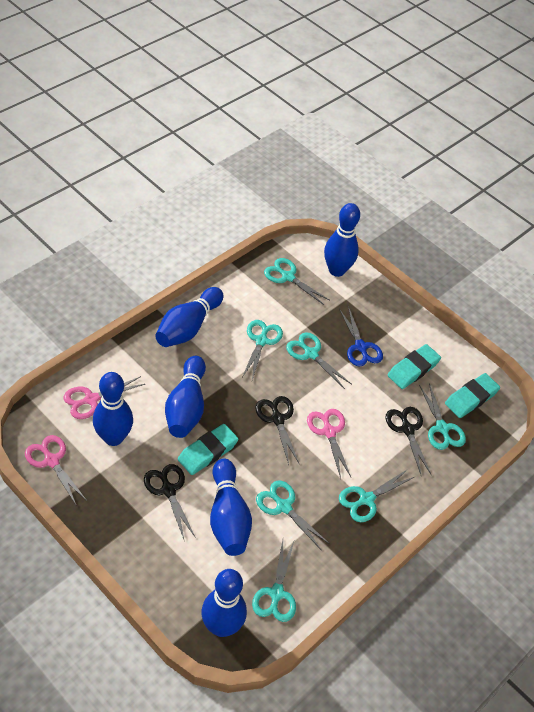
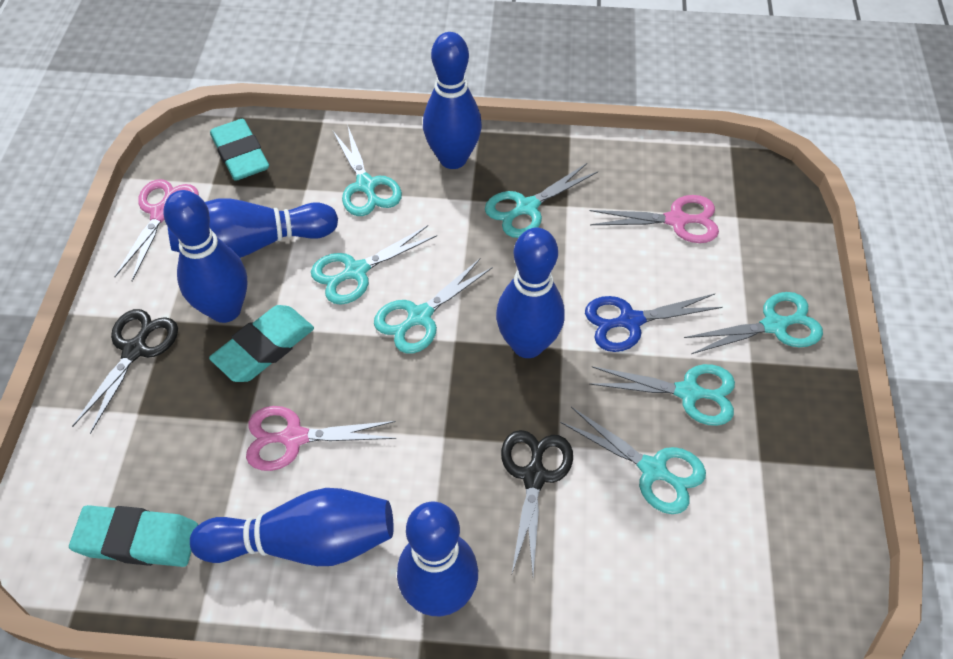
black scissors: [144,464,196,542] [255,396,300,465] [385,407,431,474] = 3 -> [72,309,178,434] [501,430,573,575] = 2

